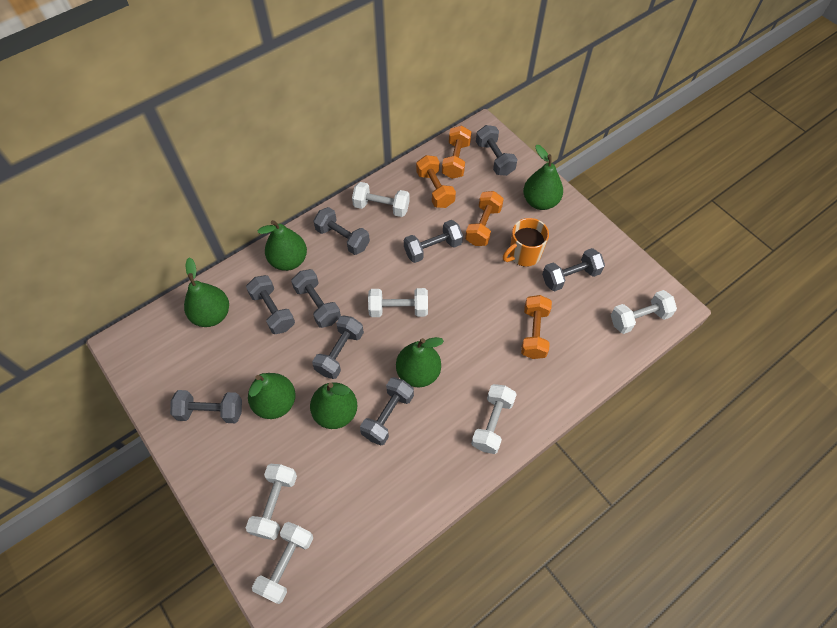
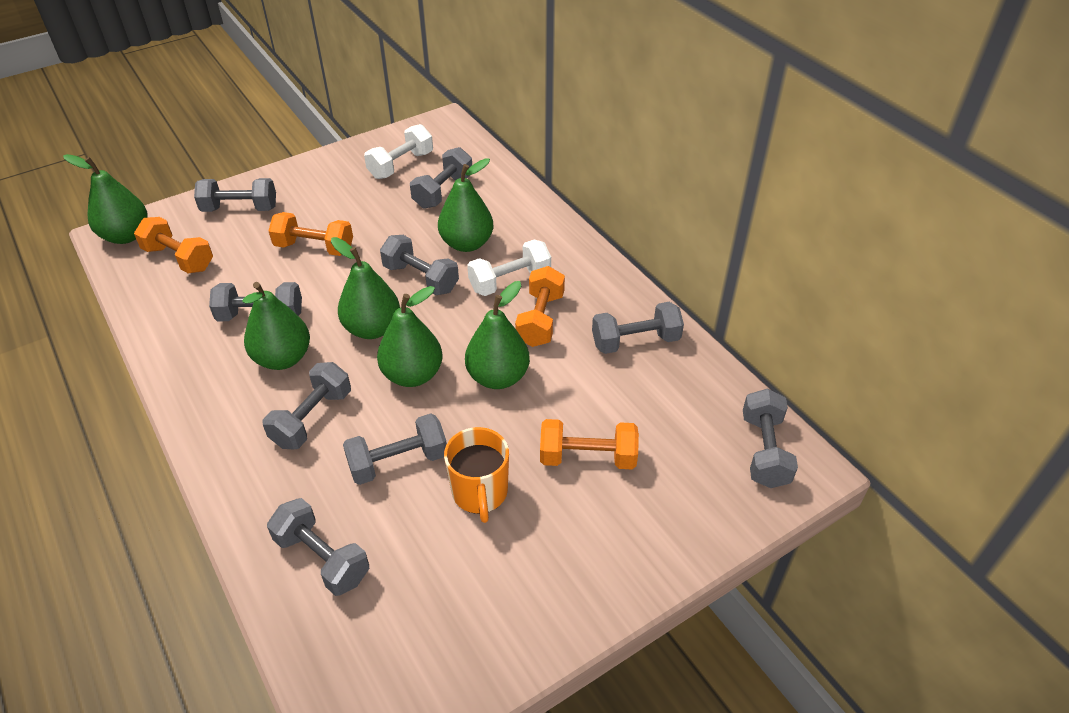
white dumbbell: [246,464,297,540] [252,522,313,604] [352,182,410,217] [368,288,428,317] [471,384,517,454] [611,290,677,334] = 6 -> [364,124,433,179] [467,240,551,296] = 2

